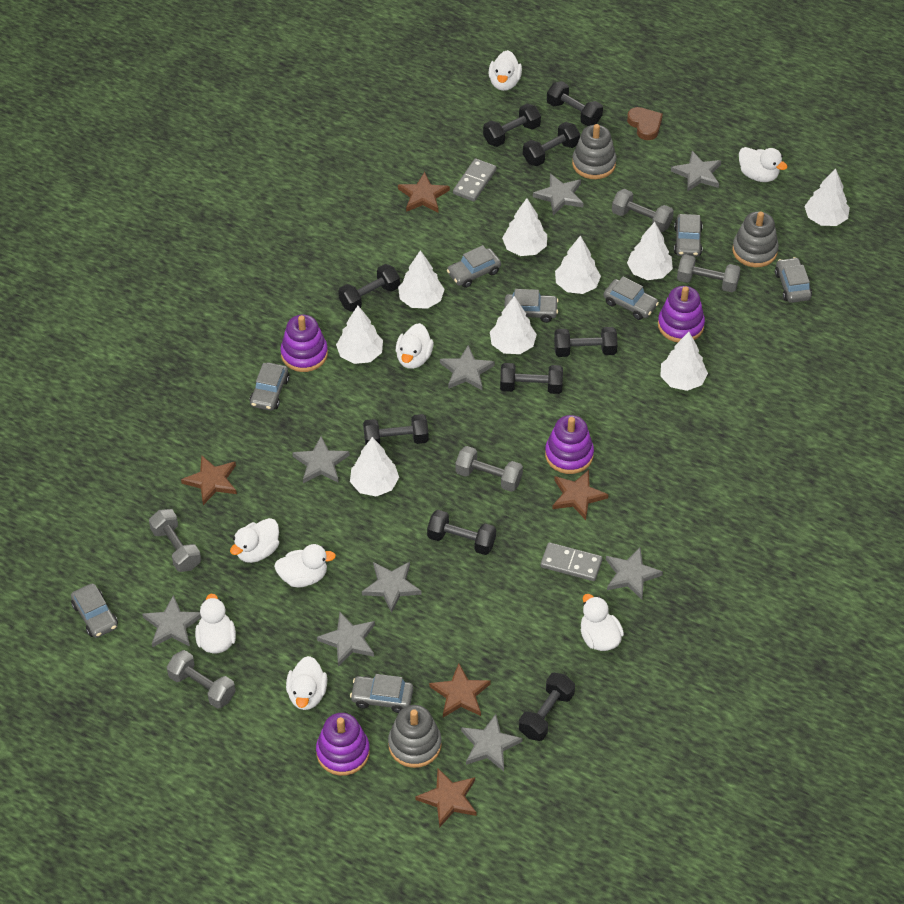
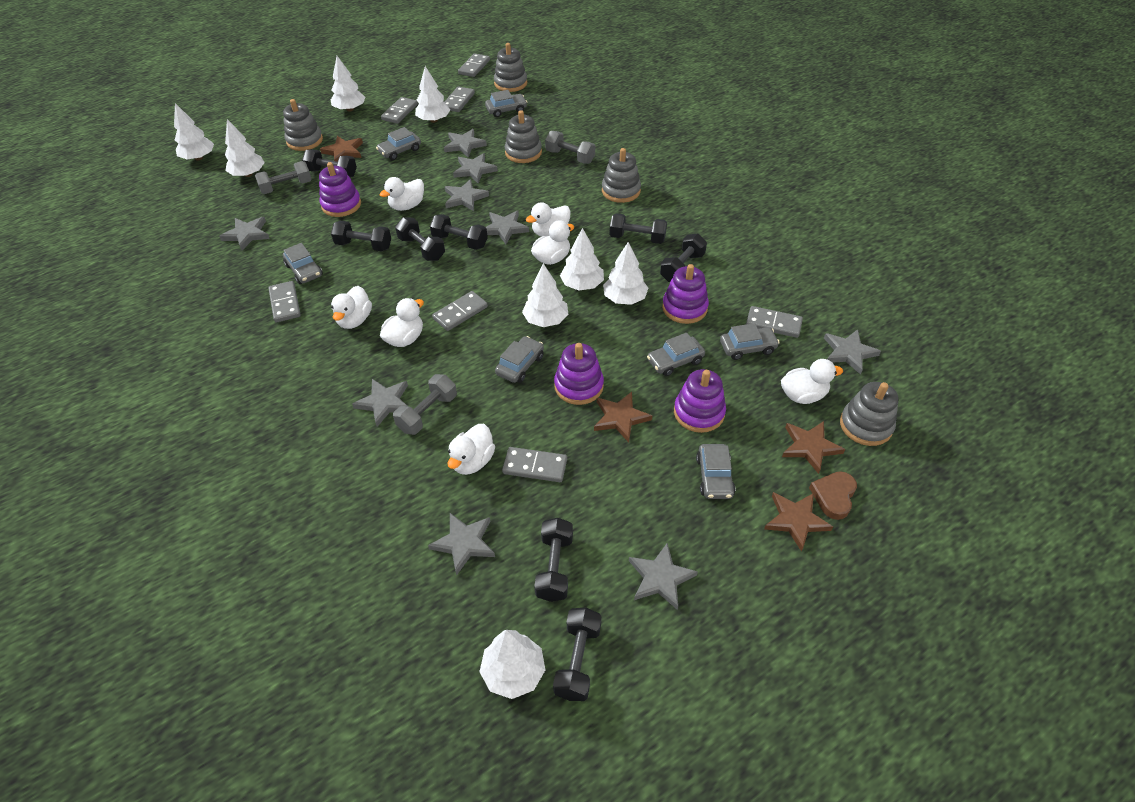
black dumbbell: [338,264,400,312] [363,414,429,445] [427,510,496,555] [483,104,541,147] [500,363,563,394] [519,673,575,741] [523,122,580,166] [547,81,603,126] [554,327,618,357] = 9 -> [302,149,357,177] [331,221,391,251] [395,217,445,261] [430,214,488,250] [534,518,573,602] [553,607,602,701] [609,213,667,244] [660,234,707,282] = 8
brown star: [181,455,237,505] [398,172,450,213] [415,768,477,828] [429,663,491,717] [552,470,609,520] = 5 -> [320,136,363,162] [594,392,652,442] [764,492,833,552] [782,421,845,474] = 4
grey car: [71,584,118,638] [250,362,289,410] [350,674,413,713] [447,245,501,288] [504,289,559,323] [603,277,659,320] [674,214,703,257] [775,257,812,303] = 8 -> [283,243,323,284] [376,127,421,160] [485,90,527,117] [495,336,544,383] [647,333,705,376] [696,444,735,499] [720,323,780,360] = 7
grey domino: [453,158,496,202] [541,542,602,581] = 2 -> [268,281,301,322] [381,97,418,124] [432,291,488,331] [444,86,475,112] [458,53,490,77] [502,447,567,482] [746,306,803,338] = 7
grey dumbbell: [149,509,201,572] [167,650,236,709] [455,446,523,492] [612,189,674,232] [677,254,741,292] = 5 -> [255,161,312,194] [393,374,457,435] [545,131,595,164] = 3
grey stacking toy: [388,705,442,768] [572,124,616,179] [732,211,779,267] = 3 -> [283,99,323,151] [494,43,527,92] [505,110,542,163] [602,148,641,203] [840,382,898,446] = 5
white duck: [195,594,236,653] [230,518,279,563] [274,544,336,587] [286,656,327,710] [396,323,433,369] [489,50,522,91] [581,594,624,651] [739,147,788,182] = 8 -> [331,286,372,329] [379,177,424,211] [380,298,424,347] [448,424,495,475] [526,202,571,237] [531,220,574,265] [781,359,843,404] = 7
white tree: [336,306,383,364] [350,437,399,497] [398,250,445,309] [490,296,537,354] [502,198,547,256] [555,236,601,294] [627,222,673,280] [660,332,708,391] [804,168,850,226] = 9 -> [174,103,214,161] [225,119,265,177] [331,56,366,112] [415,66,450,123] [479,630,545,699] [522,263,569,327] [560,228,604,290] [603,242,648,305] = 8

